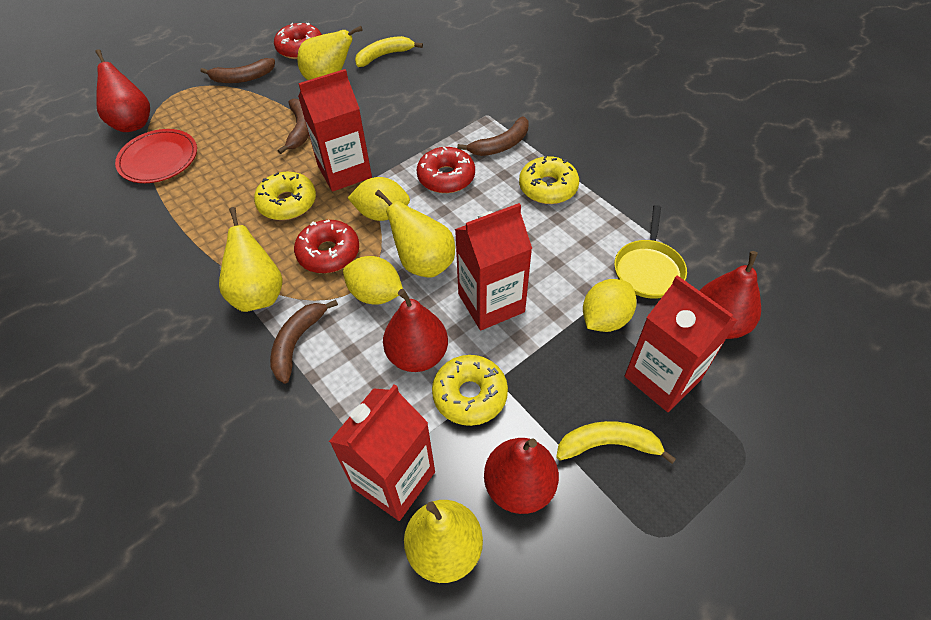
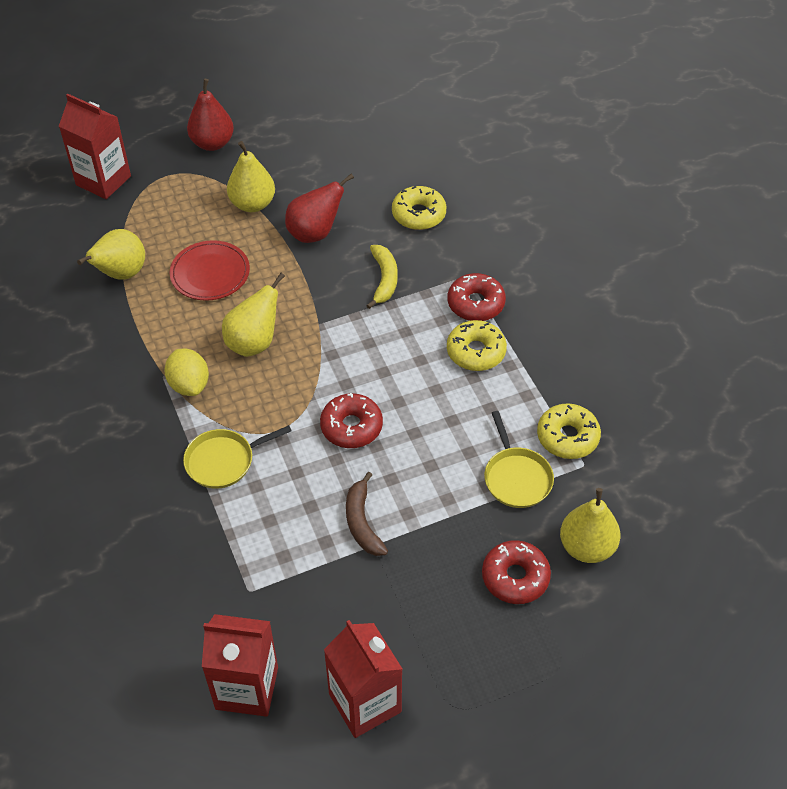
brown banana: [200,58,275,83] [270,300,338,384] [278,99,309,154] [457,116,529,156] = 4 -> [346,472,388,556] = 1
red carton: [298,69,372,192] [329,384,435,521] [455,203,532,331] [625,275,738,412] = 4 -> [59,94,131,199] [202,614,278,717] [324,620,402,738] = 3
red pear: [95,49,150,132] [383,289,448,372] [484,438,559,514] [700,251,761,339] = 4 -> [187,79,234,151] [285,174,354,243] = 2
yellow banana: [355,36,423,67] [556,421,676,464] = 2 -> [366,245,398,309] = 1
yellow lemon: [343,256,403,305] [348,177,410,221] [583,279,637,332] = 3 -> [165,349,209,396] = 1
yellow pan: [614,205,687,299] = 1 -> [183,425,291,489] [484,411,554,508] = 2

